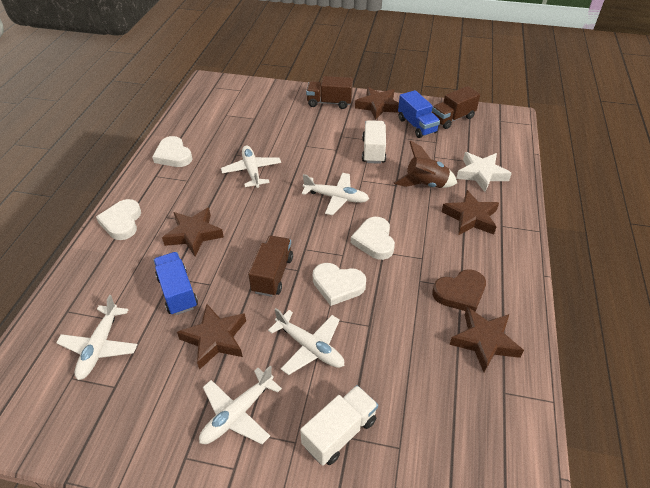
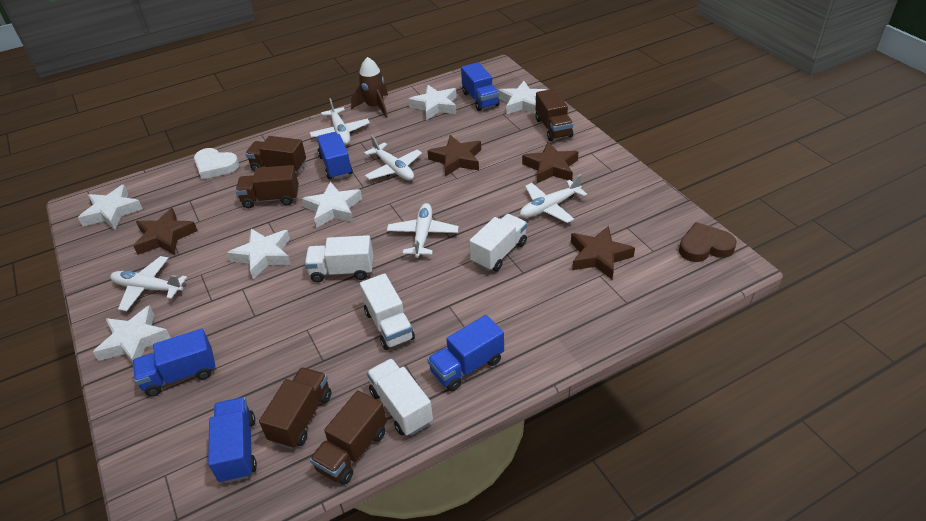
blue truck: [153,252,198,315] [398,90,440,138] = 2 -> [132,328,216,397] [208,397,257,483] [317,132,353,179] [427,315,504,391] [461,62,500,111] = 5
brown star: [162,208,224,256] [177,304,246,370] [355,87,399,120] [442,190,499,235] [449,307,524,372] = 5 -> [133,208,198,255] [427,135,481,177] [522,142,578,183] [571,226,635,279] = 4
brown truck: [248,236,293,297] [306,76,353,109] [432,86,480,129] = 3 -> [236,165,299,208] [245,136,306,172] [259,367,331,449] [310,390,387,485] [535,89,573,141] = 5
white heart: [96,199,141,240] [152,136,192,167] [313,263,366,306] [351,217,395,260] = 4 -> [194,148,239,179] = 1
white star: [456,152,512,192] = 1 -> [78,185,143,230] [93,305,171,363] [227,229,291,279] [302,181,362,228] [408,85,457,121] [498,81,547,115] = 6
white truck: [300,385,378,466] [362,120,386,164] = 2 -> [305,235,373,283] [360,273,415,350] [367,358,433,436] [469,214,527,271] = 4

